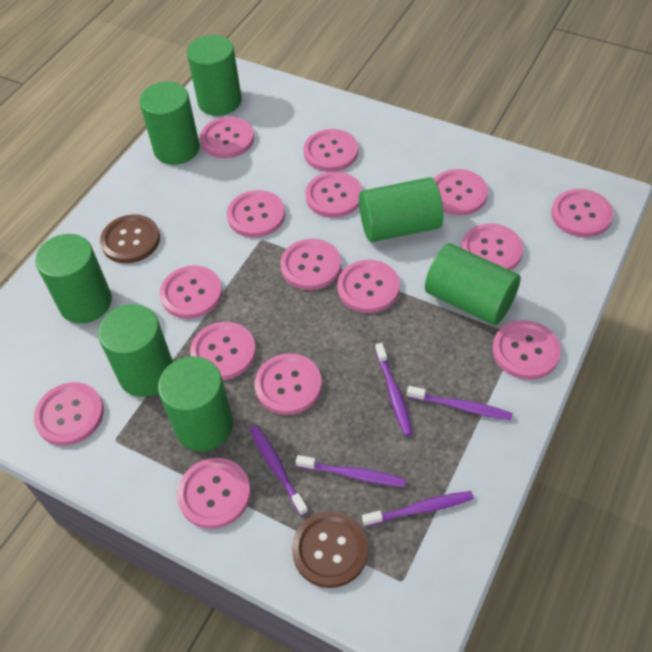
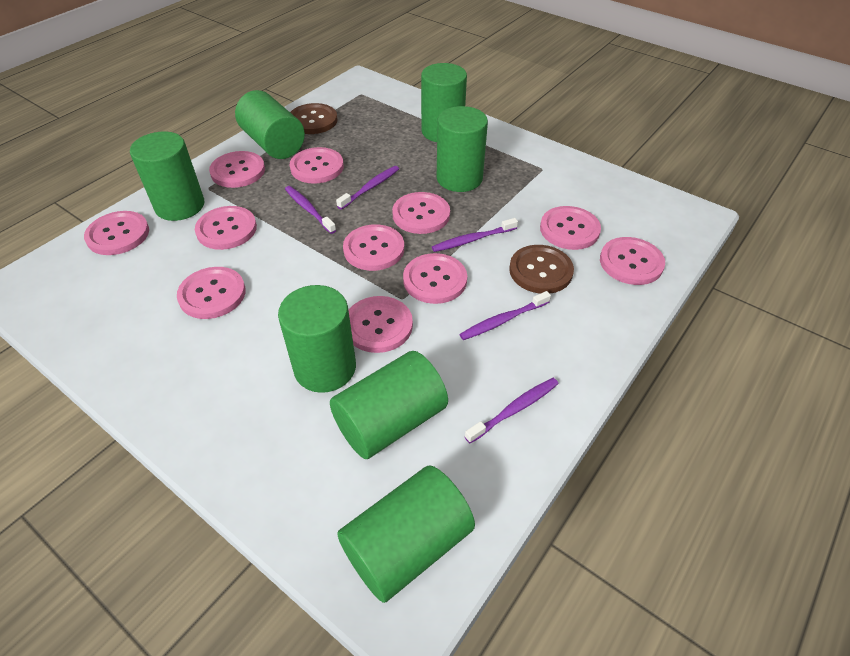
pink button: [34,382,104,446] [160,265,222,319] [177,458,251,529] [190,322,256,380] [200,117,254,158] [227,190,285,238] [255,353,322,415] [280,239,341,290] [303,129,358,172] [305,171,363,218] [337,260,400,313] [434,169,488,215] [461,223,523,270] [492,320,561,380] [551,189,613,237] = 15 -> [84,211,149,255] [177,267,246,319] [195,206,257,250] [209,151,265,188] [290,147,344,184] [343,224,404,271] [349,296,413,353] [392,192,450,234] [403,253,467,304] [540,206,601,250] [600,237,665,285] = 11

